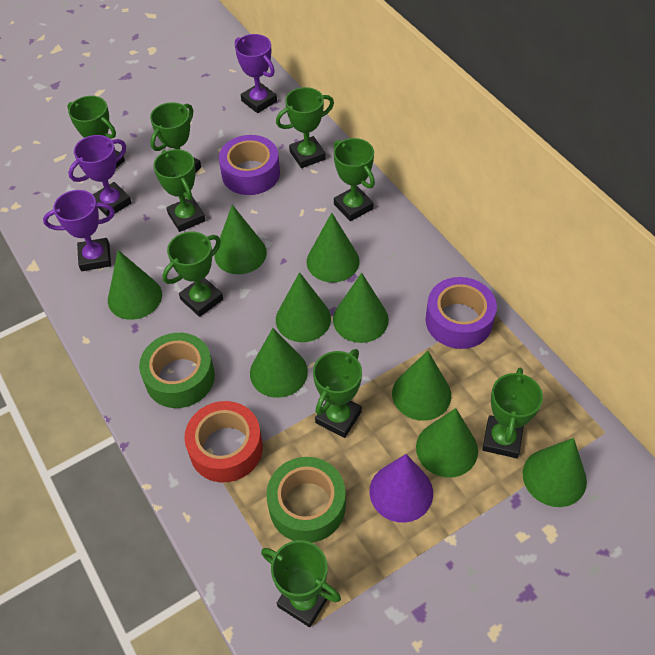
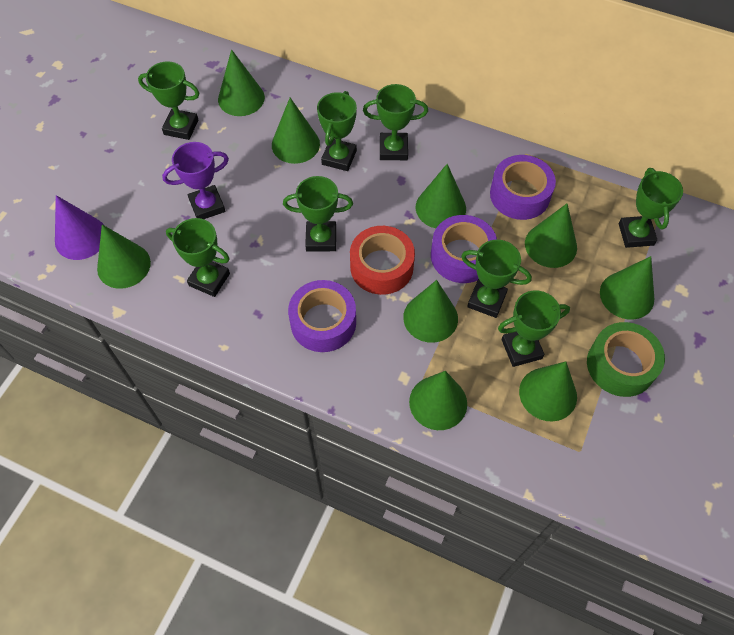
green tape: [139,333,215,408] [266,457,346,543] = 2 -> [587,322,665,397] = 1
green trophy: [67,96,125,168] [150,102,201,173] [153,149,206,232] [162,232,223,317] [261,540,341,627] [276,87,334,168] [313,349,362,438] [334,138,375,221] [482,368,543,458] = 9 -> [138,61,199,140] [166,218,230,297] [283,176,353,252] [317,91,357,171] [363,84,428,160] [461,240,532,318] [498,290,570,367] [619,168,683,248] = 8
purple tape: [219,135,280,195] [426,277,497,349] = 2 -> [288,280,356,352] [431,215,497,283] [490,155,556,220] = 3
purple trophy: [43,190,115,271] [68,135,132,216] [235,34,277,113] = 3 -> [162,142,229,219] = 1

